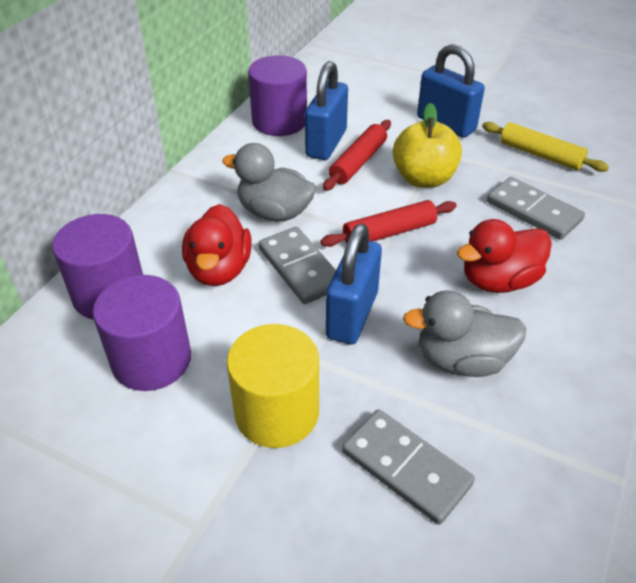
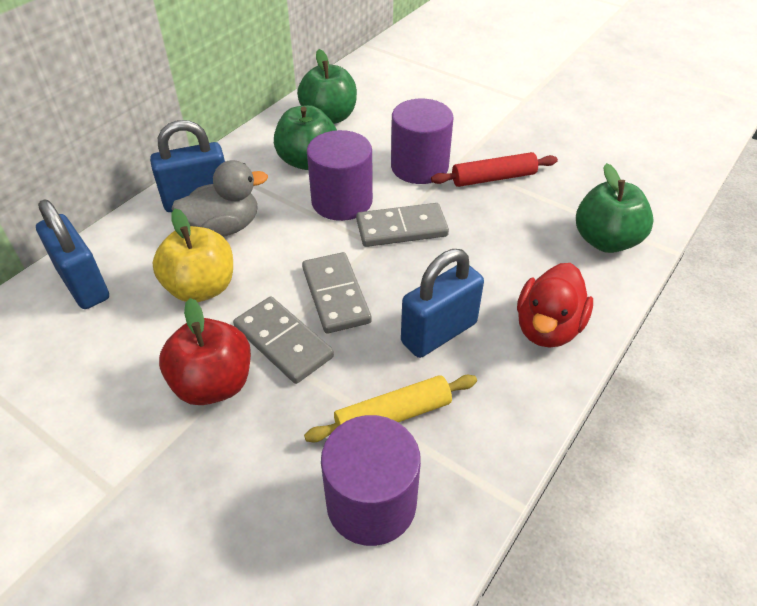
green apple: none = 0 -> [274,105,337,170] [297,49,357,124] [576,163,654,253] = 3
grey duck: [222,143,316,221] [403,290,526,377] = 2 -> [171,160,268,237] = 1
red apple: none = 0 -> [159,298,251,405] = 1
red duck: [182,204,252,286] [457,219,552,293] = 2 -> [517,263,593,348] = 1
red rolling pin: [321,200,457,247] [323,120,391,191] = 2 -> [431,152,558,187] = 1
yellow cylinder: [227,324,319,448] = 1 -> none = 0

